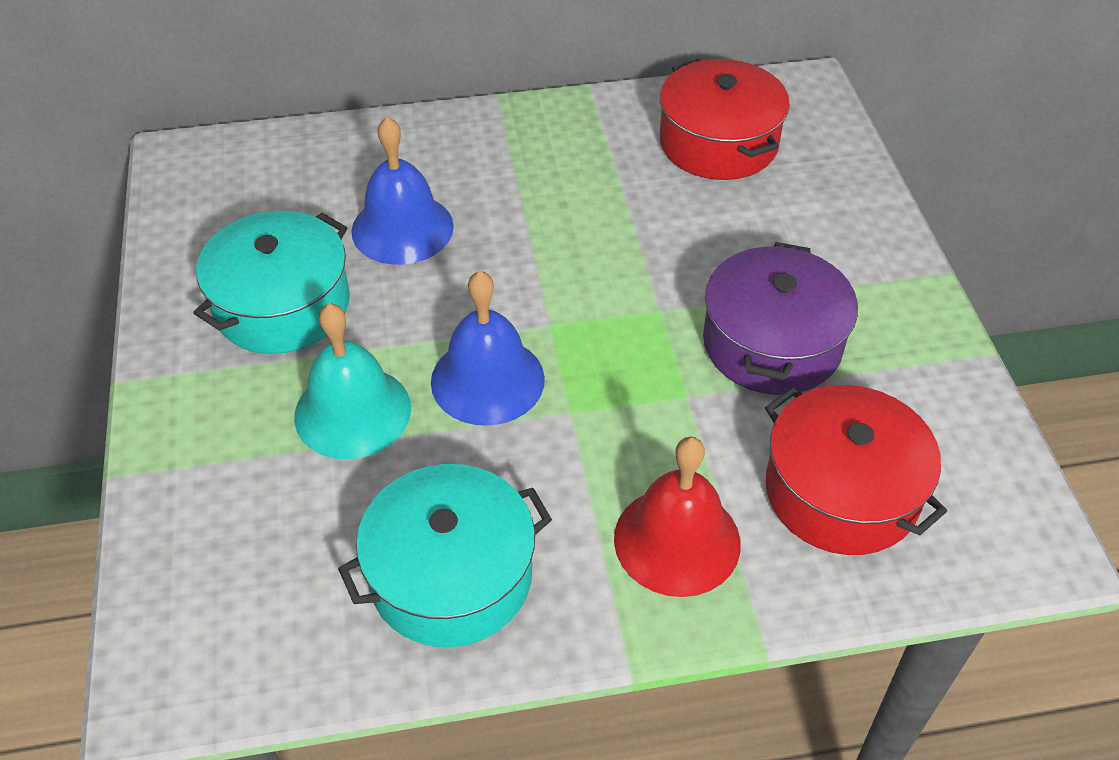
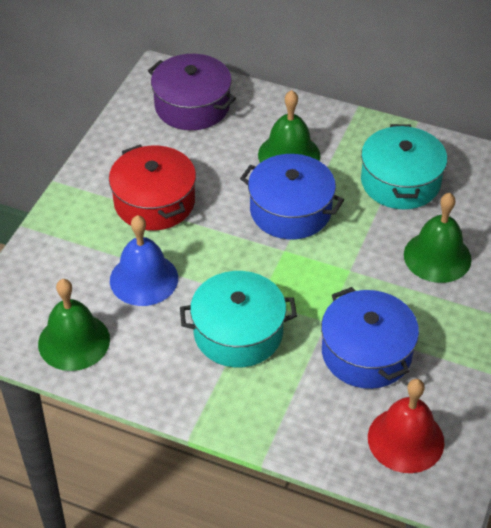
blue bell: [351,117,454,265] [431,271,545,426] = 2 -> [110,215,178,306] = 1
blue pot: none = 0 -> [240,154,344,239] [321,287,419,389] = 2
green bell: none = 0 -> [38,279,110,371] [258,90,320,163] [404,193,472,283] = 3
red pot: [660,59,790,180] [765,385,947,555] = 2 -> [109,144,196,231] = 1
turquoise bell: [294,303,411,459] = 1 -> none = 0

